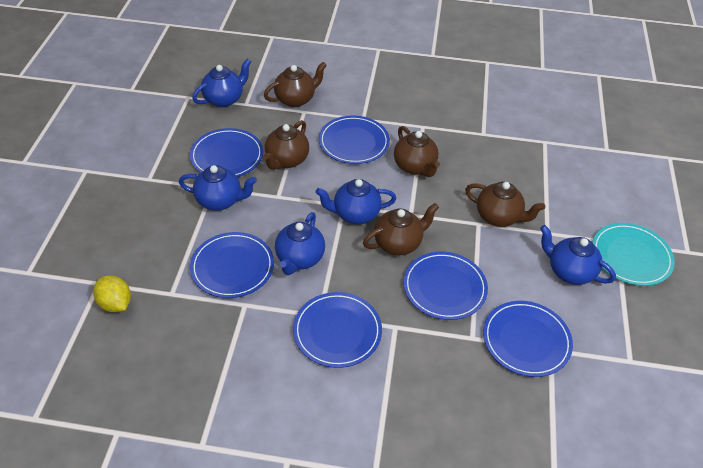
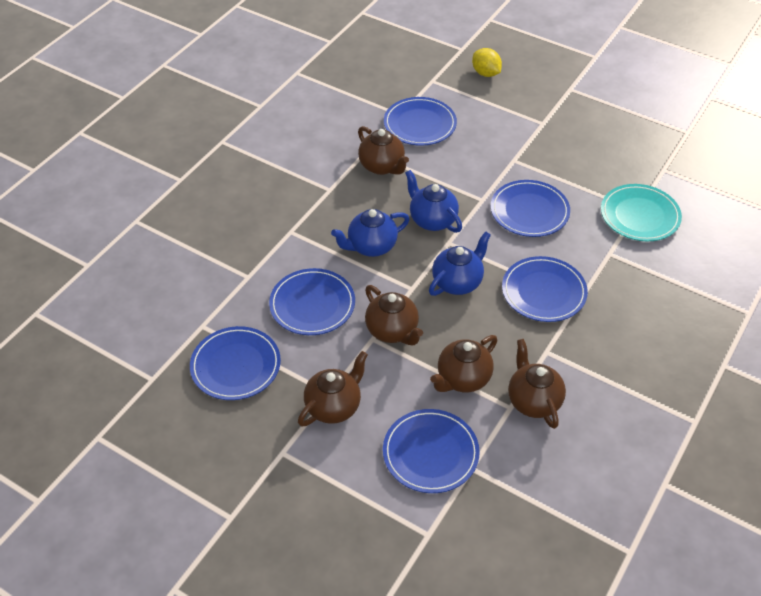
blue teapot: [179,165,257,211] [192,59,251,107] [275,212,325,275] [315,179,397,224] [540,225,616,285] = 5 -> [331,209,409,257] [405,170,462,233] [429,232,491,296] = 3

